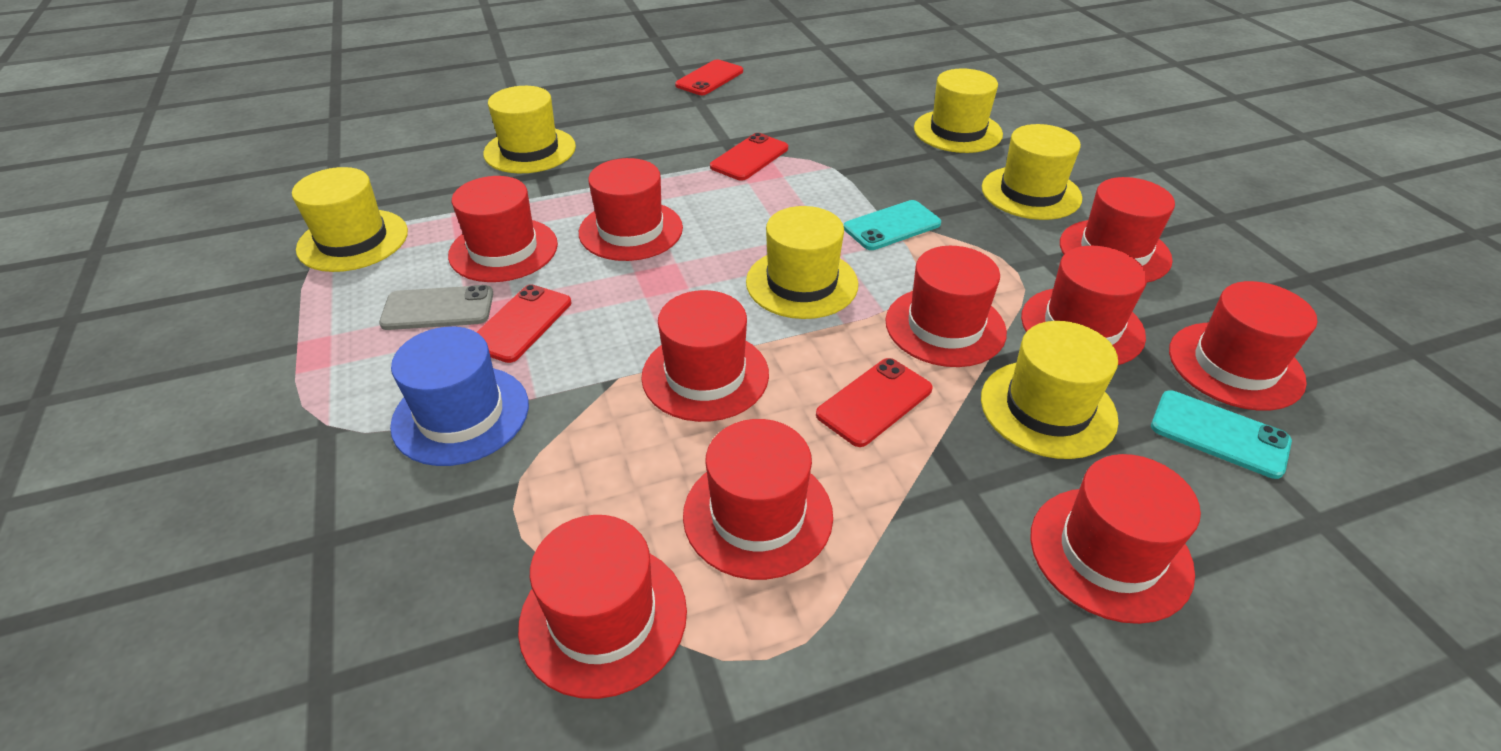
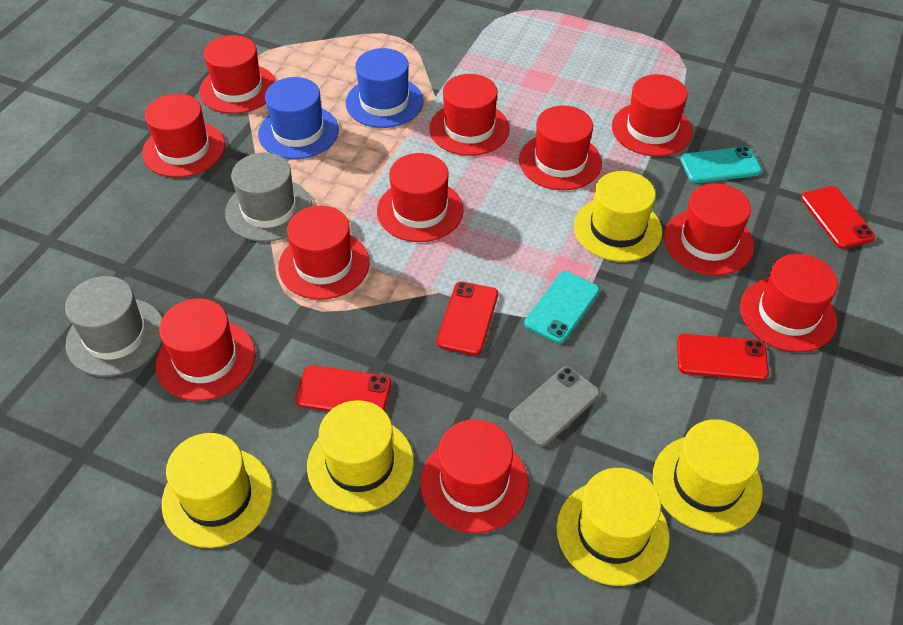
blue hat: [390,327,529,466] = 1 -> [258,77,339,159] [345,48,424,128] = 2
grey hat: none = 0 -> [65,276,162,376] [225,153,312,242] = 2
red hat: [448,176,558,282] [518,515,687,699] [579,158,683,261] [641,290,769,422] [683,419,833,580] [885,246,1007,367] [1021,246,1147,365] [1030,454,1201,624] [1060,177,1175,283] [1169,281,1317,411] = 10 -> [142,94,225,178] [156,298,255,401] [199,35,276,114] [278,206,369,300] [377,153,463,242] [420,419,529,533] [429,74,510,156] [519,105,602,190] [612,74,693,156] [664,183,754,275] [740,254,838,352] = 11
yellow hat: [292,167,408,272] [483,86,576,173] [746,206,858,319] [914,68,1003,153] [981,321,1119,459] [982,124,1082,220] = 6 -> [161,433,272,548] [307,400,414,512] [557,468,670,586] [574,171,662,262] [653,419,763,533] = 5

